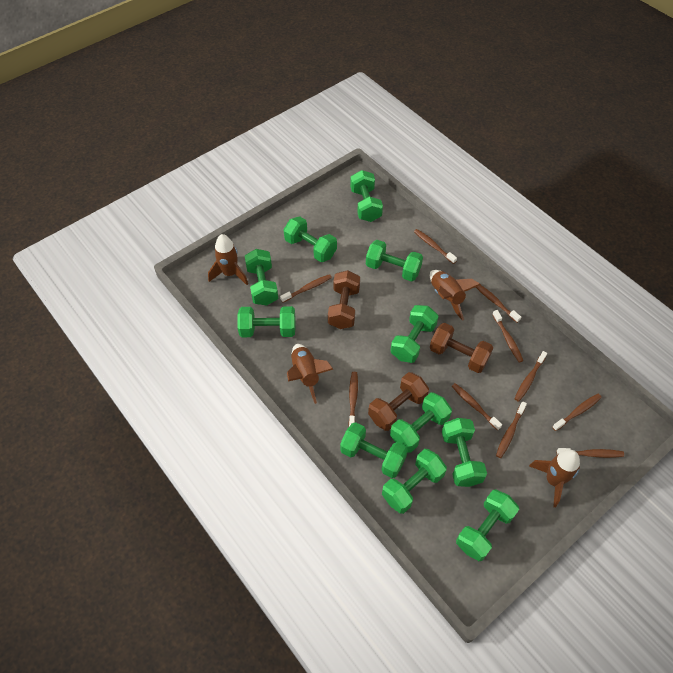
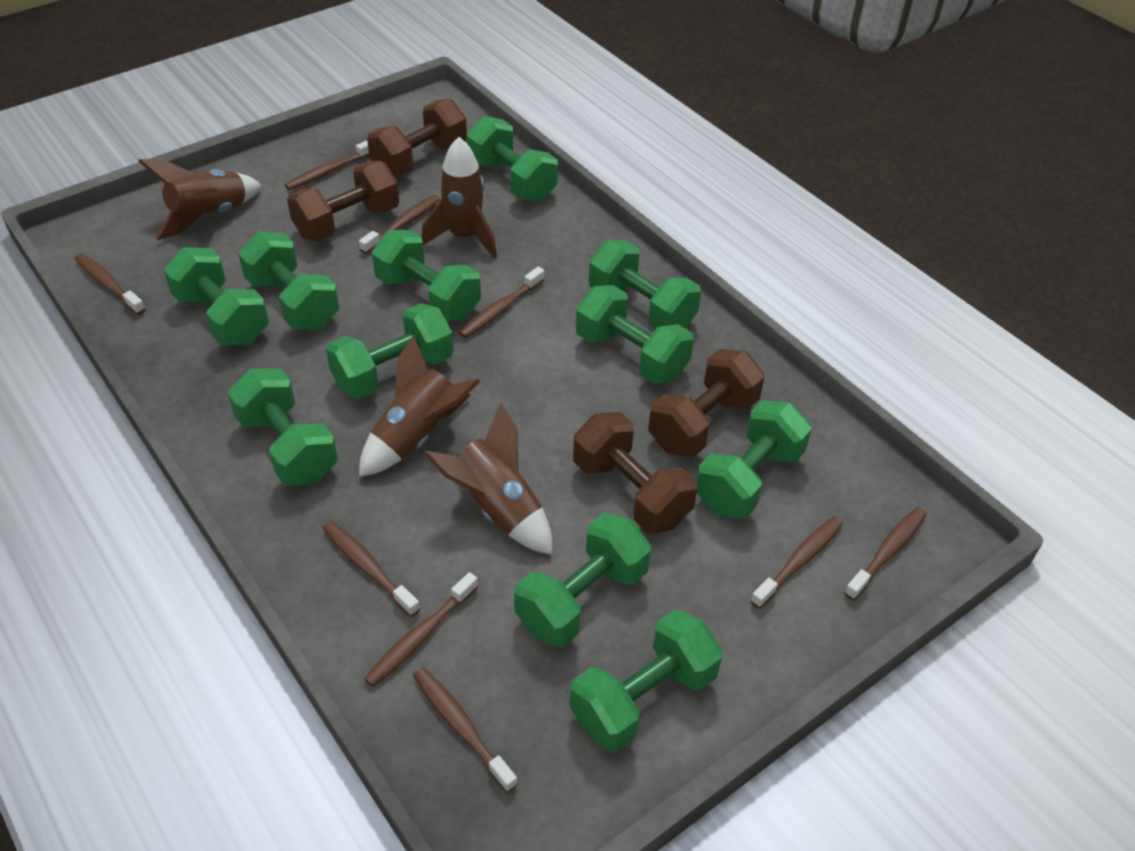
brown dumbbell: [328,270,360,329] [368,372,429,431] [430,323,493,373] = 3 -> [287,161,399,242] [367,99,467,177] [573,412,697,533] [648,349,765,457] = 4
brown toothbrush: [280,274,332,303] [348,372,358,426] [414,229,457,264] [452,383,502,430] [476,285,521,323] [492,310,523,363] [496,401,527,458] [514,351,547,402] [552,394,602,431] [557,448,624,458] = 10 -> [74,253,146,315] [285,140,369,190] [323,521,420,617] [359,195,440,254] [364,572,478,687] [413,667,518,793] [459,267,545,338] [750,516,843,609] [844,507,927,601] = 9

